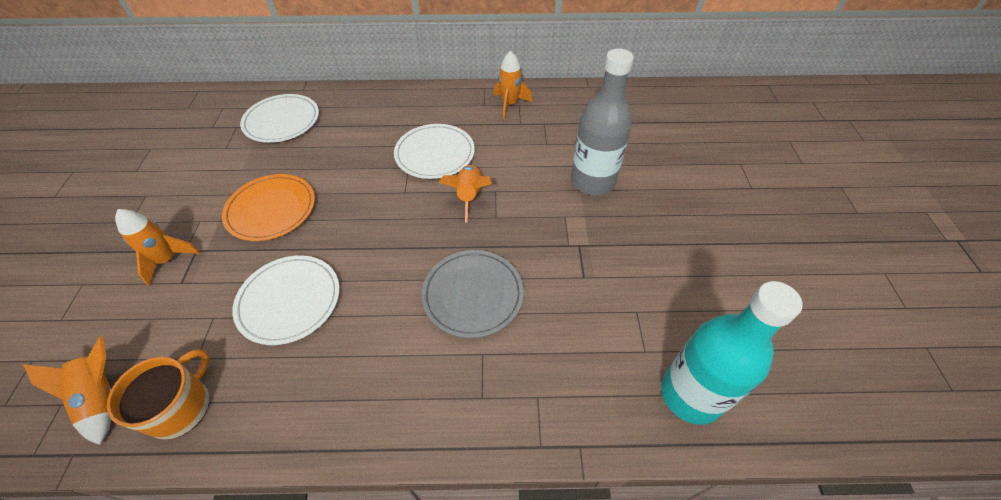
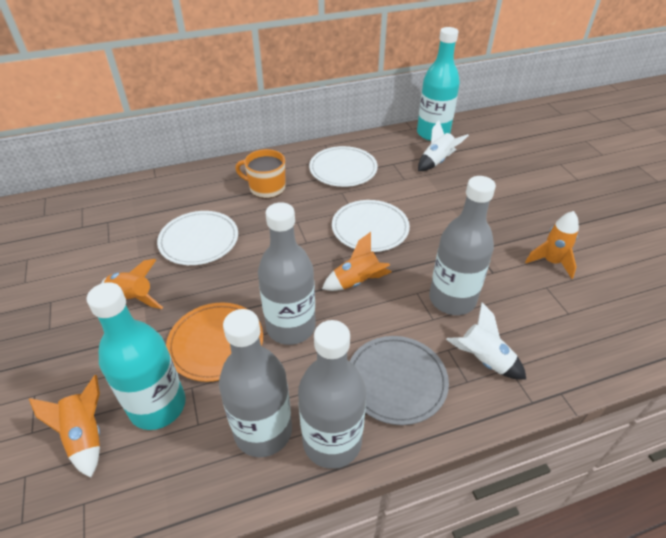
grey bottle: [571,49,634,196] = 1 -> [219,309,292,457] [258,202,316,345] [298,320,366,469] [429,176,496,315] = 4
turquoise bottle: [661,281,803,425] = 1 -> [87,282,186,430] [417,27,460,141] = 2
white rocket: none = 0 -> [418,120,469,171] [446,302,526,380] = 2

